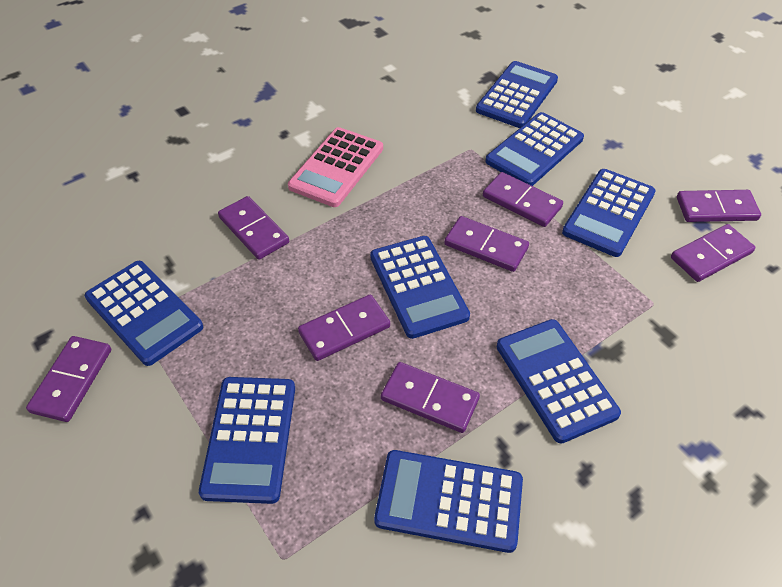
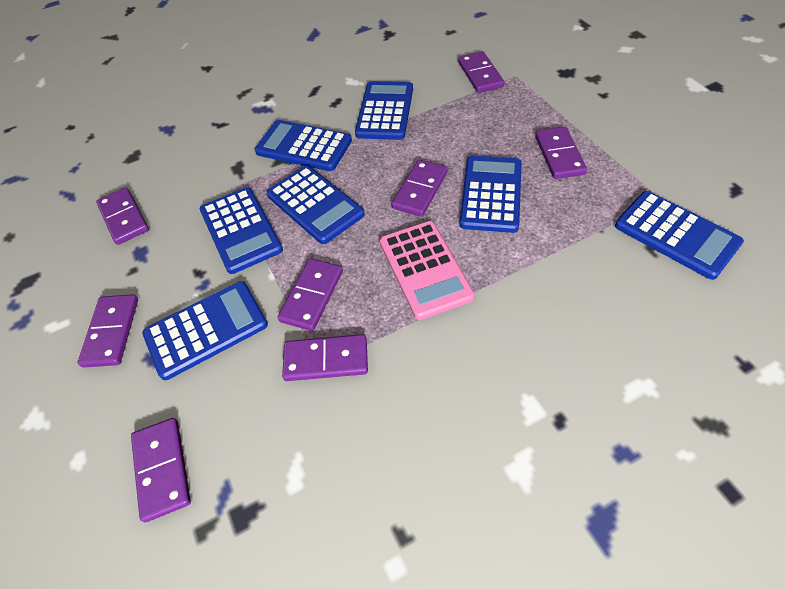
blue calculator: [85,261,203,366] [199,377,295,504] [370,236,470,339] [374,450,523,553] [476,61,558,128] [485,112,584,186] [497,319,621,444] [562,169,656,257] = 8 -> [142,281,268,380] [200,187,283,274] [255,120,352,171] [266,166,365,244] [355,81,413,140] [459,156,522,233] [615,191,744,280] = 7

